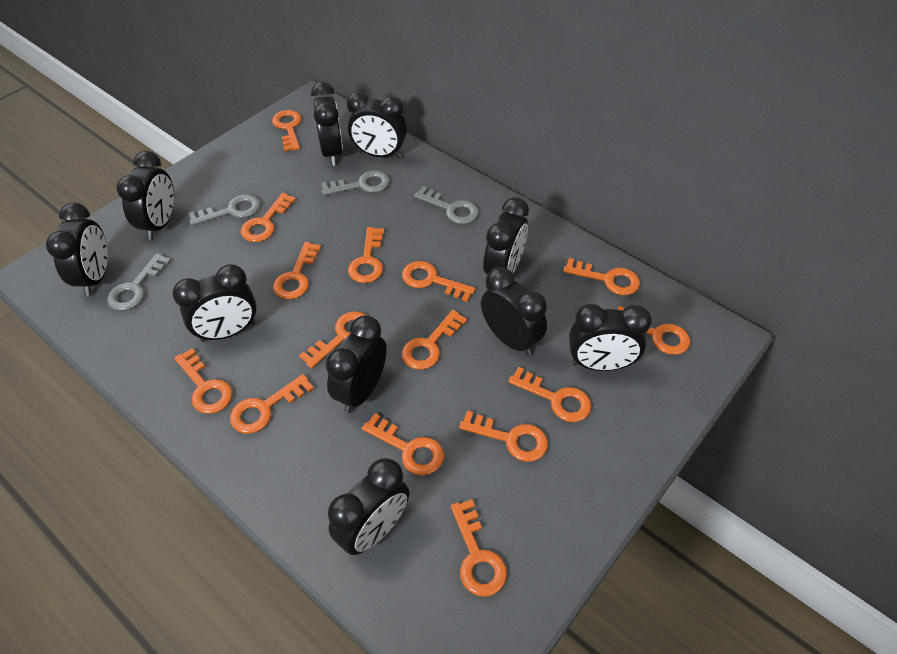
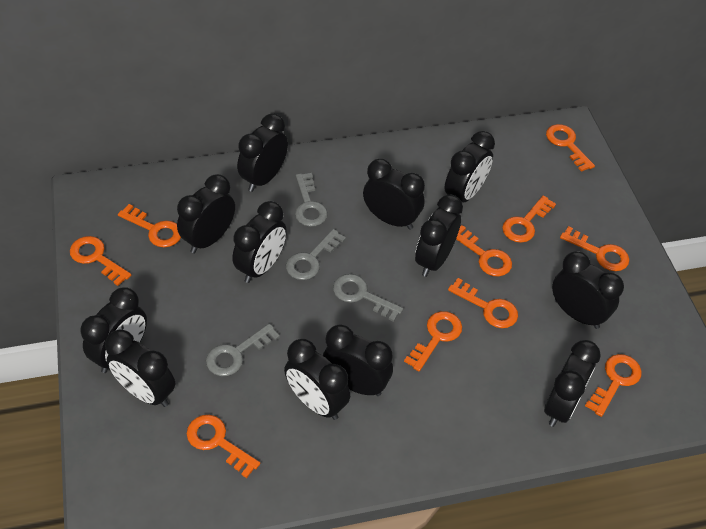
black clock: [46,203,108,296] [117,151,174,240] [172,264,257,342] [311,82,343,166] [325,315,387,413] [328,458,409,555] [347,91,407,158] [481,267,547,356] [483,197,529,275] [569,304,652,371] = 10 -> [81,287,147,373] [105,330,175,407] [177,174,235,253] [232,201,287,283] [237,114,288,192] [284,339,350,420] [323,324,393,396] [363,159,425,230] [415,194,463,277] [444,131,495,202] [544,340,600,427] [552,251,624,329] = 12
orange key: [174,348,233,414] [230,374,314,434] [241,193,296,242] [272,110,301,151] [273,242,321,299] [299,311,366,369] [348,227,384,283] [362,413,444,476] [402,261,476,302] [402,310,467,370] [451,499,507,597] [459,410,548,462] [508,367,592,422] [563,258,640,295] [617,306,691,355] = 15 -> [70,236,131,286] [118,204,181,247] [187,415,260,478] [404,311,462,371] [448,278,518,328] [456,225,512,276] [502,196,556,243] [546,124,595,172] [560,226,629,271] [585,354,642,417] = 10

